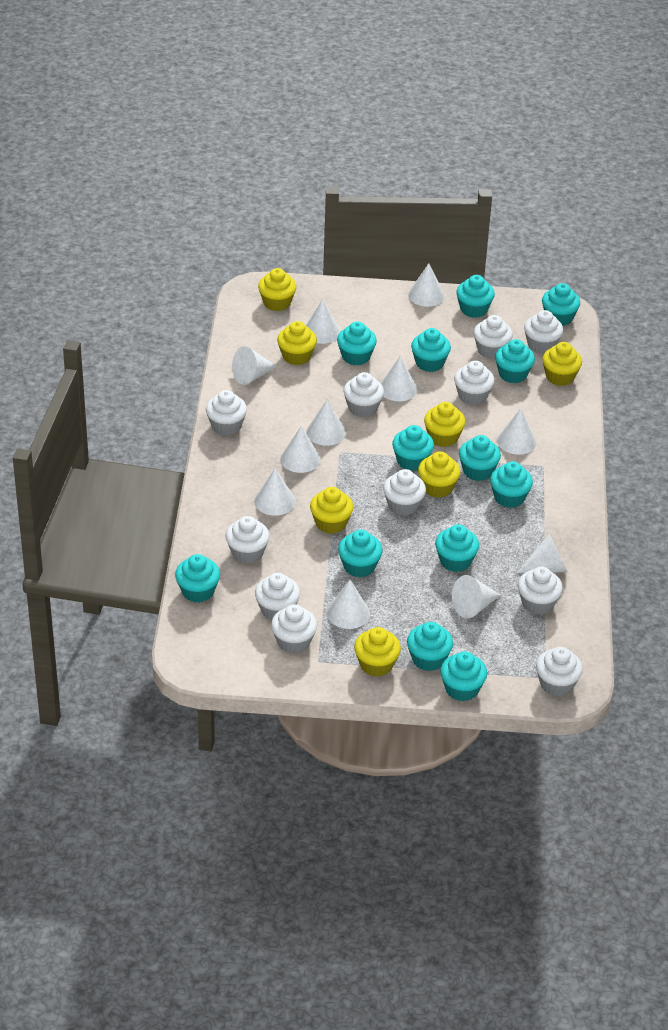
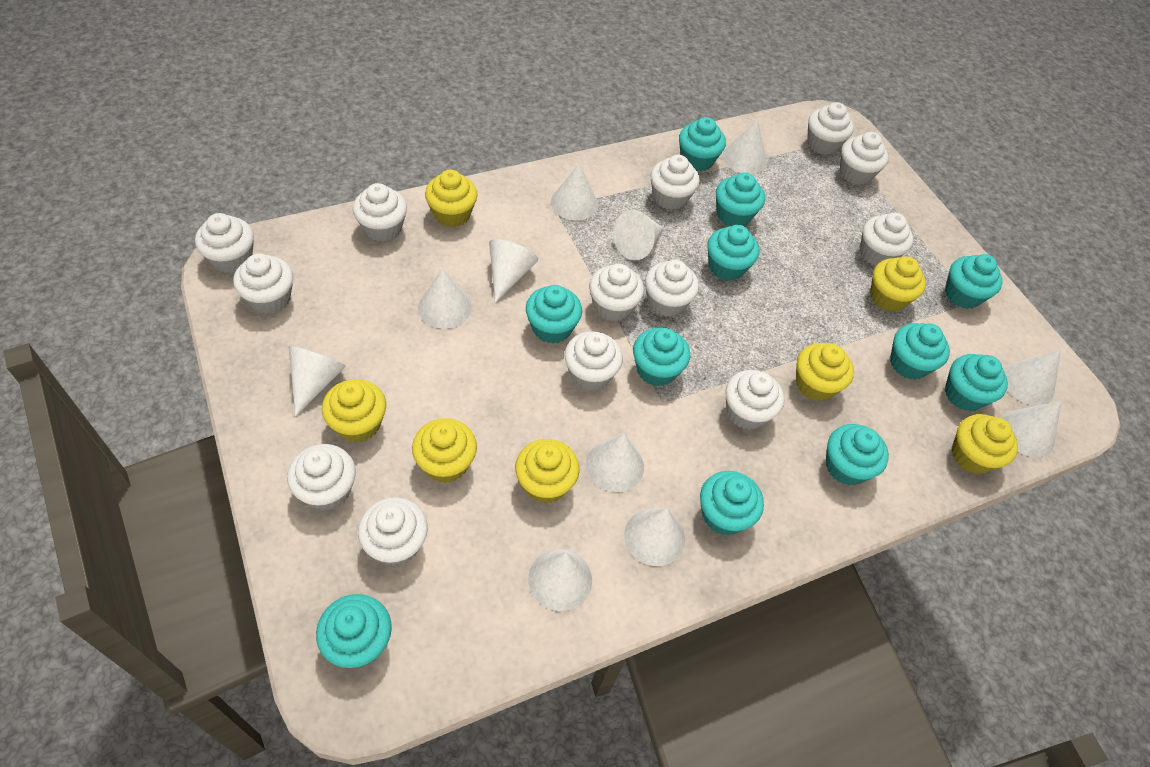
turquoise cupcake: [175,554,220,603] [337,321,377,366] [338,530,382,577] [392,425,434,471] [407,622,453,671] [411,328,451,372] [435,524,479,572] [440,651,487,701] [456,275,495,318] [459,435,501,481] [490,461,533,508] [495,339,535,383] [542,283,580,326] = 13 -> [316,594,392,668] [526,285,582,344] [633,328,690,386] [679,117,726,171] [700,471,764,535] [707,225,759,281] [716,172,765,226] [826,424,889,485] [890,323,950,380] [945,254,1003,309] [945,354,1008,411] = 11
white cupcake: [206,390,247,436] [225,516,270,564] [255,573,300,620] [271,604,317,654] [343,372,384,417] [383,469,426,516] [454,361,494,405] [474,315,513,359] [518,566,563,615] [524,310,563,354] [536,647,583,696] = 11 -> [195,213,254,273] [233,254,293,314] [287,444,356,511] [353,183,407,242] [358,497,428,566] [564,331,623,391] [589,264,644,321] [645,260,699,317] [650,155,700,210] [725,370,784,430] [807,102,854,155] [840,132,889,185] [860,213,913,266] = 13

